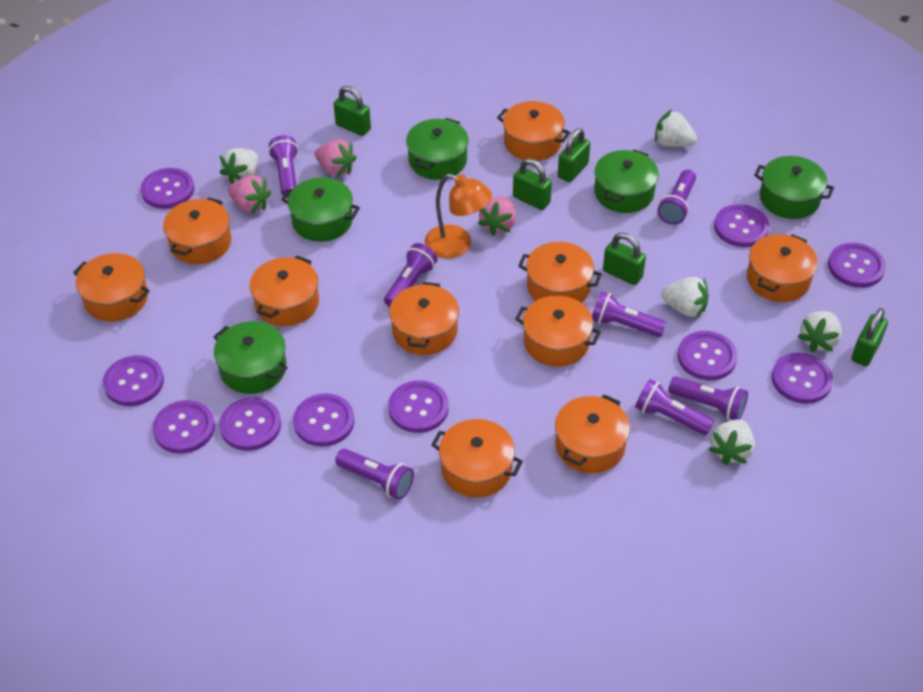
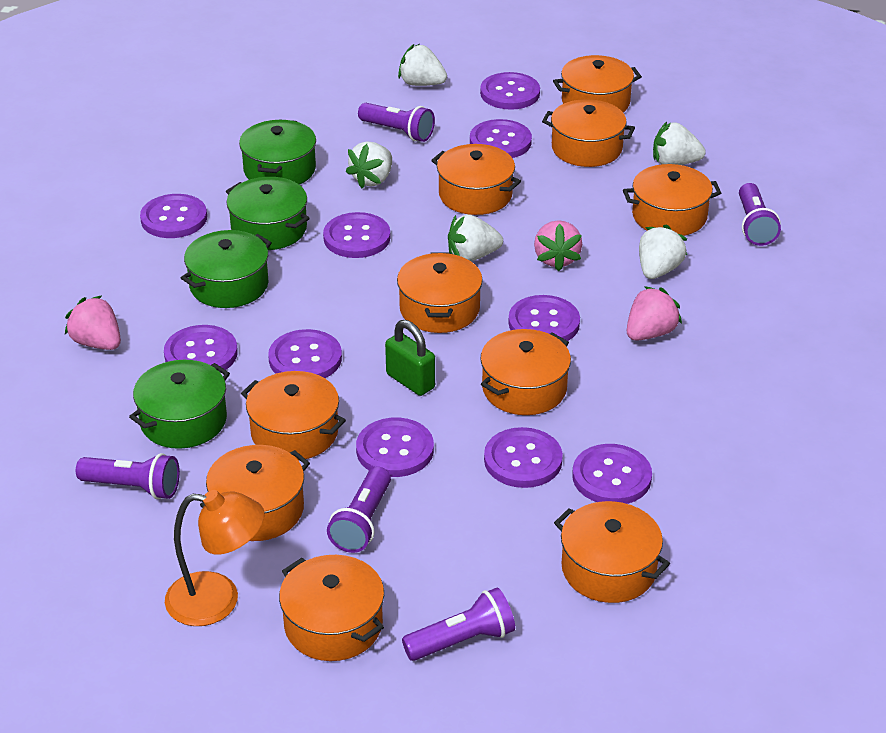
green padlock: [334,86,371,136] [513,158,552,210] [558,128,590,182] [603,233,646,285] [852,308,888,366] = 5 -> [385,320,435,396] = 1
green pot: [213,321,288,394] [281,177,360,242] [406,118,469,180] [594,150,659,213] [754,156,834,219] = 5 -> [129,360,230,449] [181,230,272,308] [226,177,310,250] [239,119,316,185] = 4
purple flashlight: [268,135,298,198] [335,449,414,500] [384,243,437,307] [592,291,667,337] [635,379,714,435] [657,170,696,225] [668,376,748,420] = 7 -> [76,453,180,499] [327,467,391,553] [358,103,435,142] [402,588,515,661] [739,183,781,246] = 5

